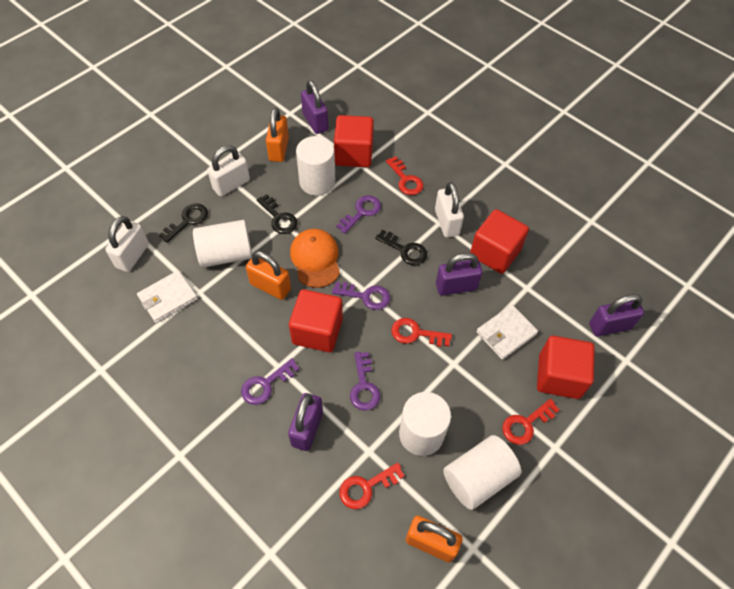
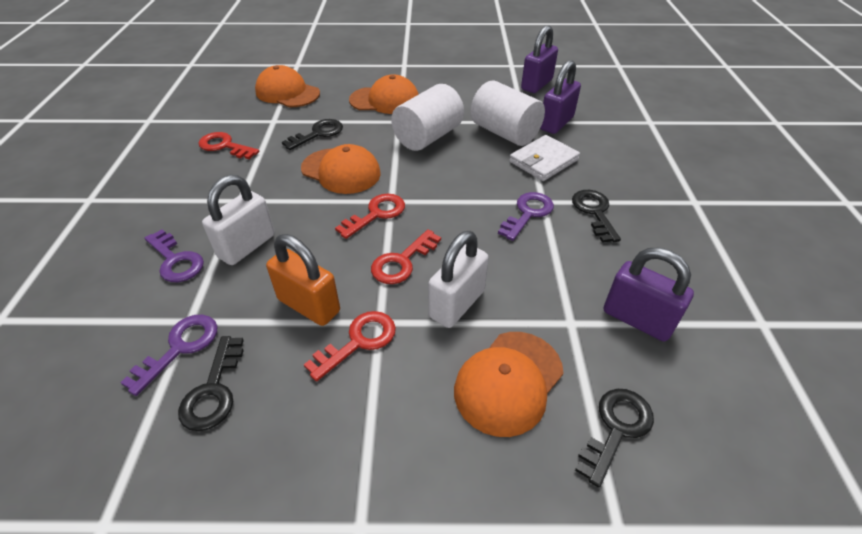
black key: [159,203,208,243] [257,194,298,234] [375,230,427,265] = 3 -> [178,336,244,431] [282,119,343,150] [572,190,621,243] [575,389,654,488] = 4
orange cap: [290,229,340,288] = 1 -> [255,65,320,107] [301,144,381,194] [349,74,418,114] [454,332,564,437] = 4
orange padlock: [246,251,291,300] [266,107,289,162] [406,516,463,563] = 3 -> [266,234,340,326] = 1
purple key: [241,358,300,405] [332,282,390,310] [336,195,381,234] [350,352,380,410] = 4 -> [120,315,217,396] [144,229,204,282] [498,192,554,241] = 3
purple padlock: [288,393,323,451] [301,80,328,134] [436,253,483,296] [589,294,644,336] = 4 -> [521,25,558,93] [540,60,581,134] [604,247,694,342] = 3
red cube: [289,289,343,352] [334,115,374,167] [470,209,529,274] [537,336,595,399] = 4 -> none = 0
white cylinder: [193,220,252,268] [296,136,336,196] [399,392,451,456] [443,435,521,510] = 4 -> [391,84,464,151] [470,80,545,146] = 2
white padlock: [105,216,149,272] [207,145,250,196] [435,182,464,238] = 3 -> [202,175,275,265] [428,231,489,328] = 2
white wallet: [137,271,198,323] [476,305,538,360] = 2 -> [509,135,580,181] = 1

